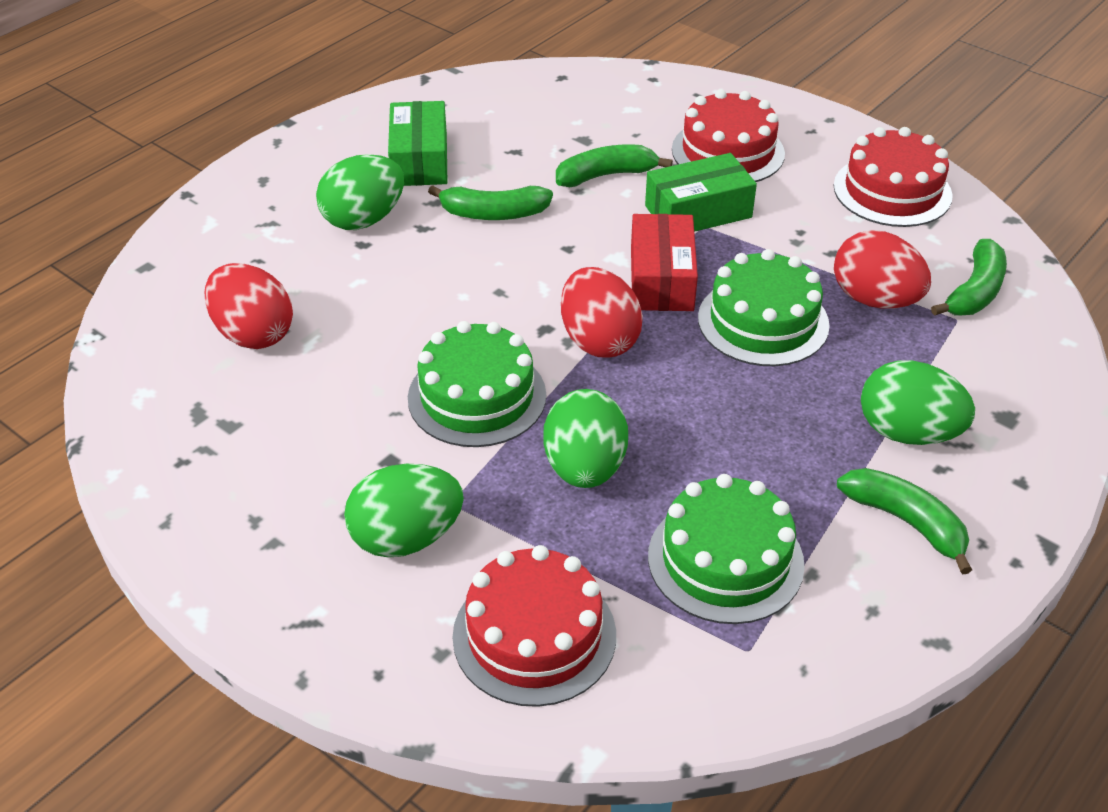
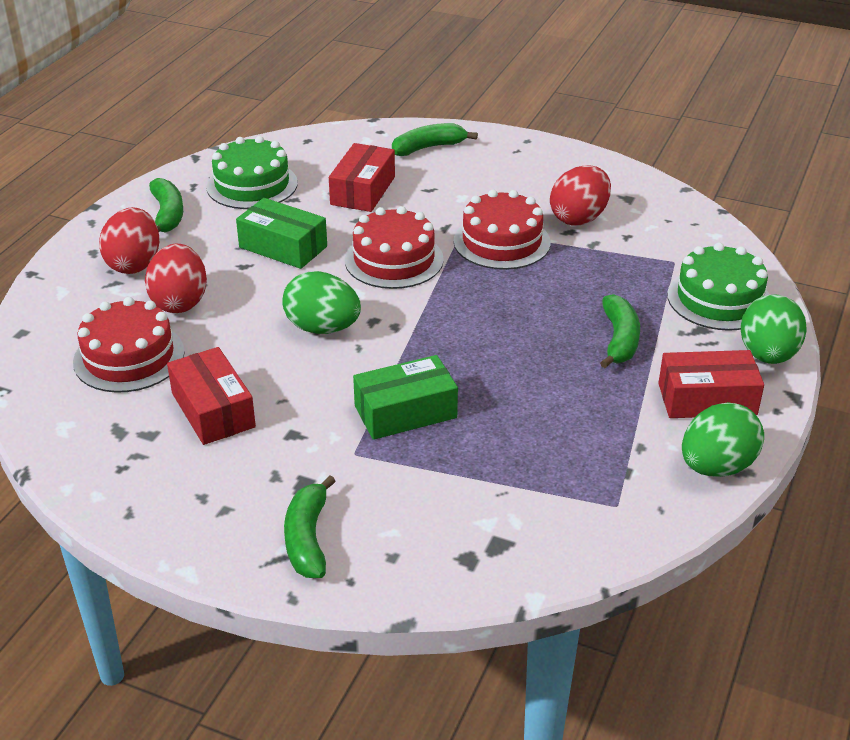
green cake: [408,321,546,447] [648,474,805,624] [698,249,830,366] = 3 -> [206,136,298,209] [667,243,770,331] = 2
green egg: [316,154,404,230] [344,464,464,558] [543,389,628,488] [861,360,975,445] = 4 -> [282,271,361,334] [682,402,764,477] [741,295,807,364] = 3
red box: [631,214,698,311] = 1 -> [167,347,256,445] [329,143,395,212] [658,350,764,418] = 3

